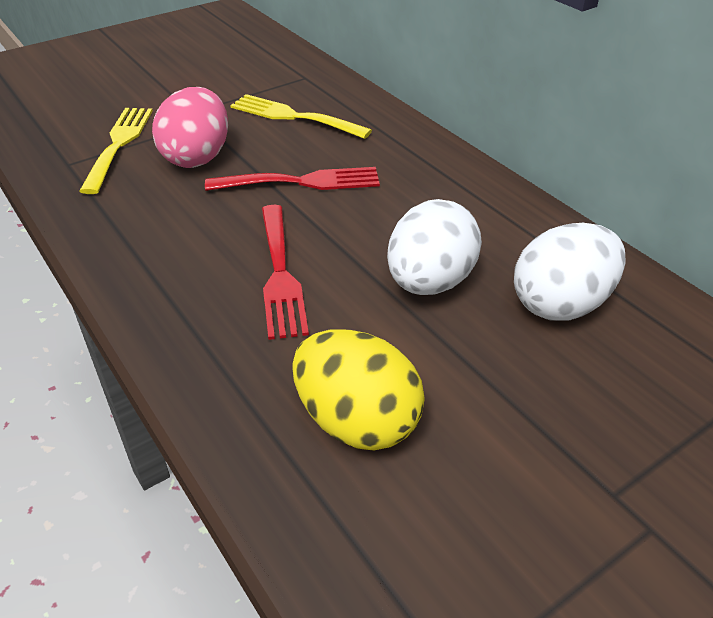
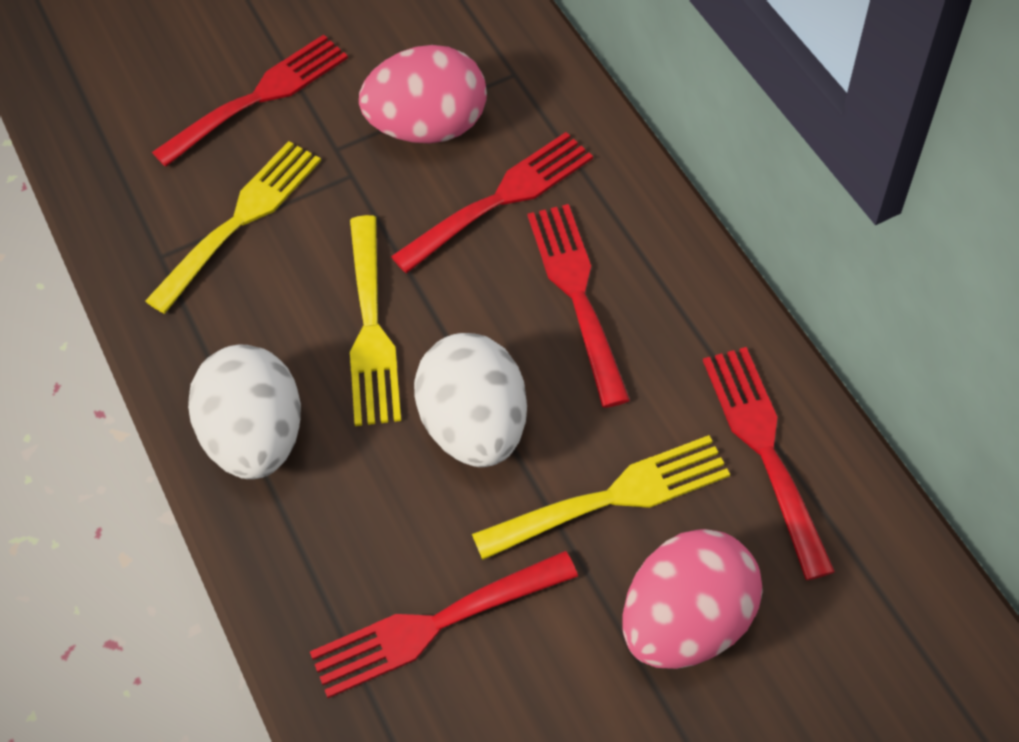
pink egg: [152,87,228,168] = 1 -> [359,45,487,143] [622,529,763,669] = 2
red fork: [205,167,380,191] [262,205,309,340] = 2 -> [152,34,348,167] [310,551,578,698] [391,132,593,273] [528,204,630,408] [703,347,835,580] = 5
yellow egg: [292,330,425,450] = 1 -> none = 0
yellow fork: [79,108,153,194] [230,94,372,139] = 2 -> [145,141,321,314] [350,215,401,426] [472,435,730,560] = 3

